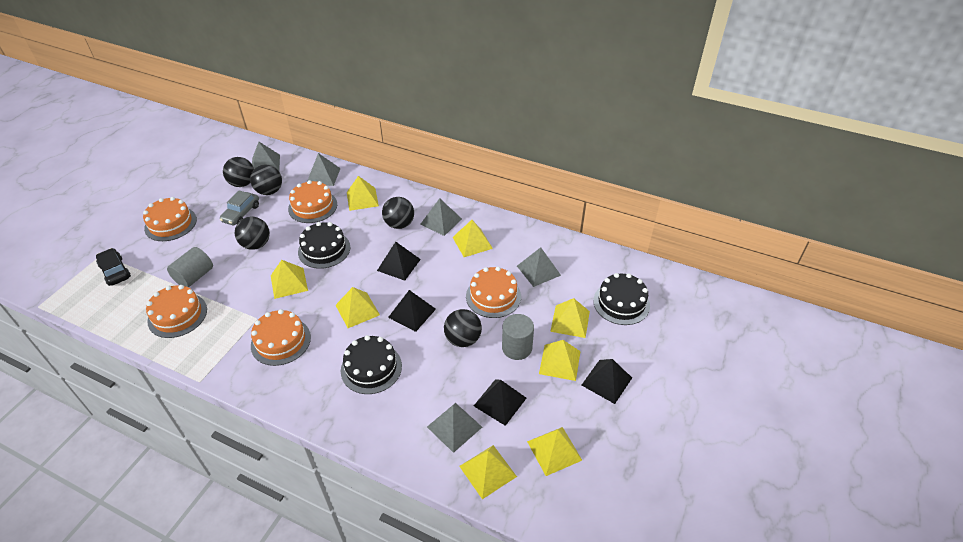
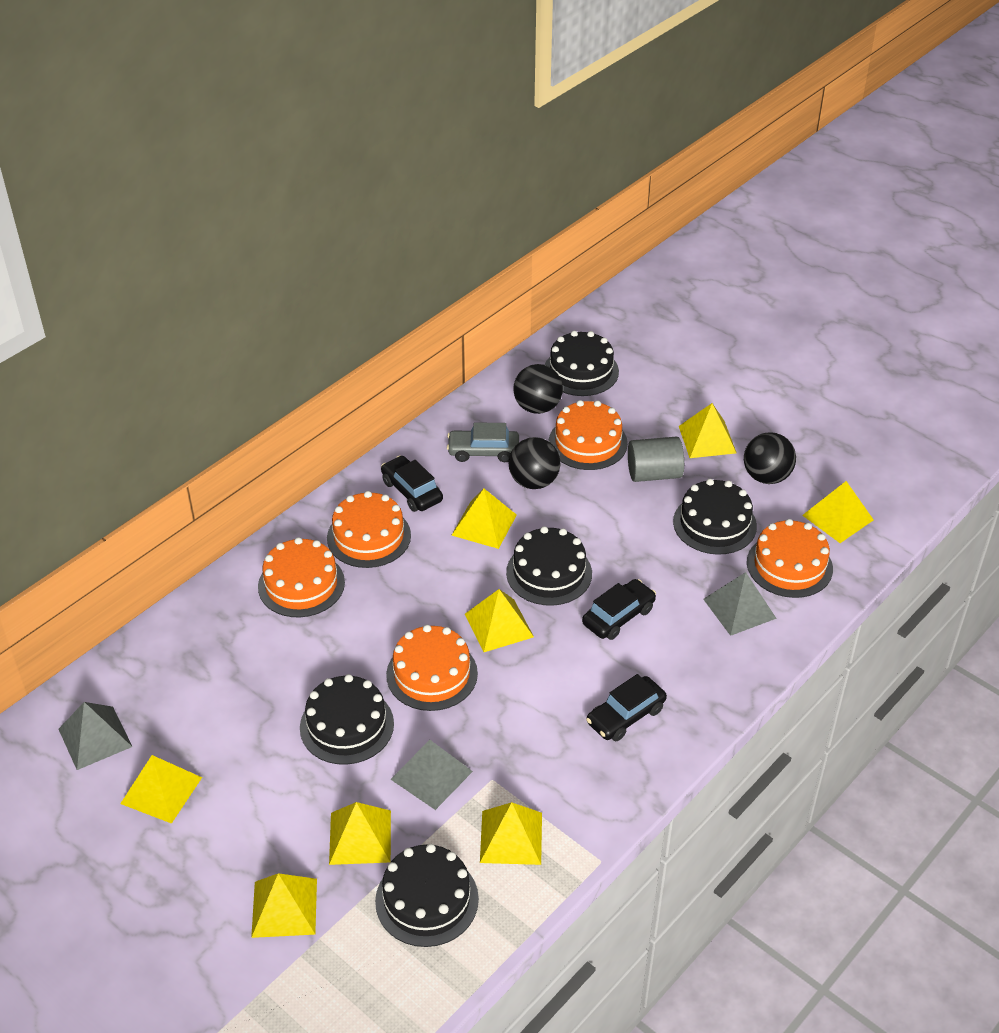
black ball: [223,157,254,187] [235,217,270,250] [250,164,282,195] [382,197,414,229] [444,309,482,347] = 5 -> [508,437,560,489] [513,364,563,414] [744,432,796,484] = 3
black cake: [298,222,350,269] [341,335,402,394] [593,273,650,325] = 3 -> [300,674,394,765] [375,844,479,947] [506,526,592,606] [545,331,619,396] [673,479,757,555] = 5
black car: [96,248,131,286] = 1 -> [381,456,443,512] [582,579,656,640] [586,674,667,741] = 3
black pyramid: [377,242,421,281] [388,290,436,332] [474,379,527,426] [582,359,632,404] = 4 -> none = 0
grey cylinder: [167,247,213,287] [502,314,534,360] = 2 -> [628,437,684,482] = 1
grey pyramid: [252,142,280,171] [307,153,341,186] [421,198,462,236] [427,403,482,453] [517,247,561,287] = 5 -> [59,702,132,770] [391,740,473,810] [703,572,777,636] = 3

